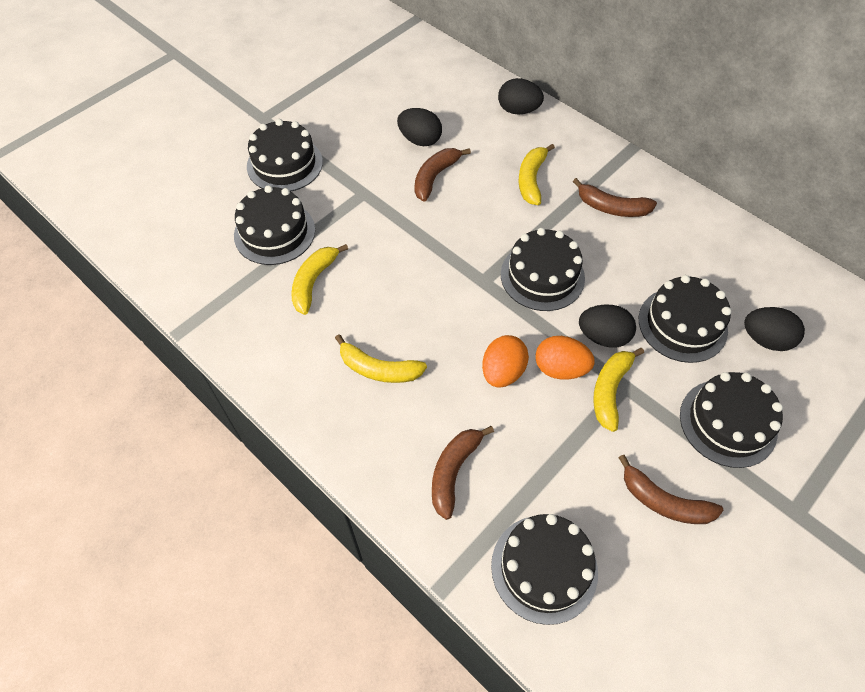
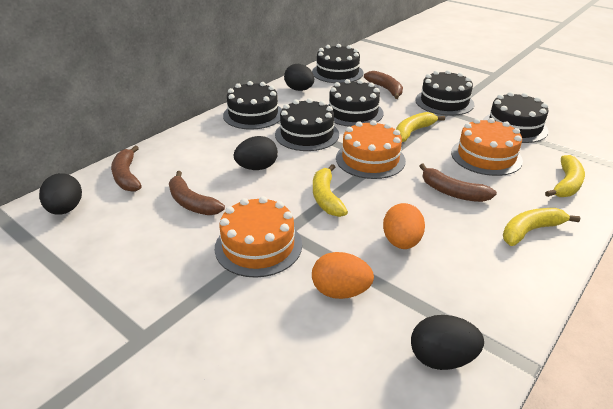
orange cake: none = 0 -> [215,196,302,278] [336,120,406,179] [451,118,523,176] = 3

